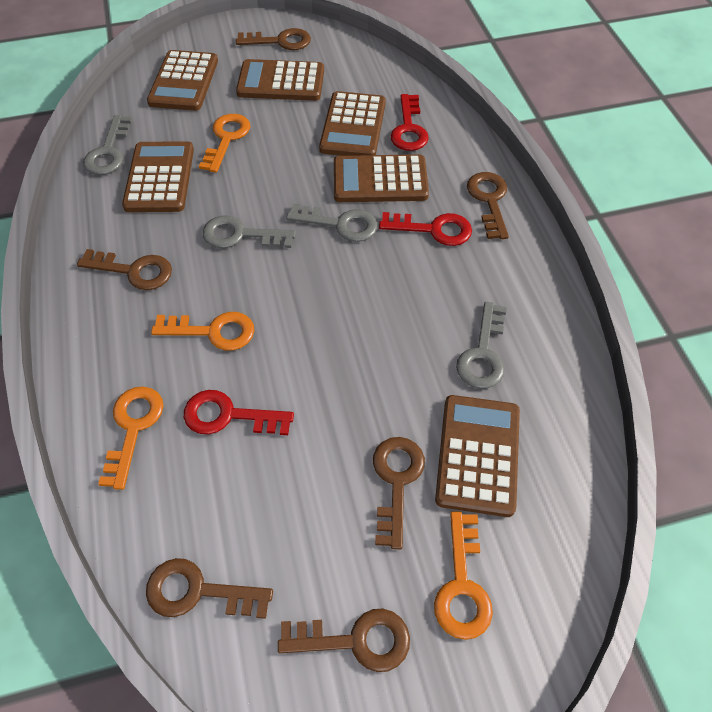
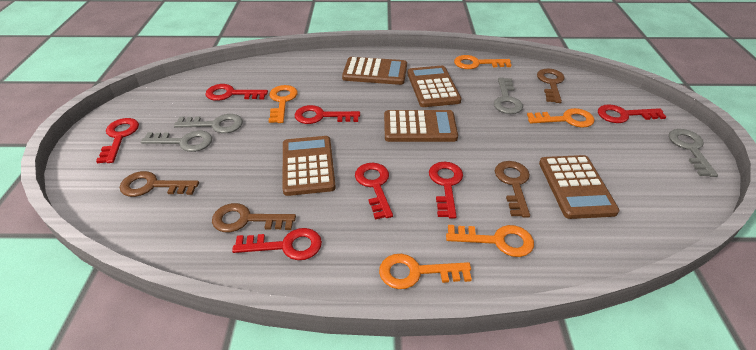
brown calculator: [122,141,194,212] [147,50,218,111] [236,59,324,101] [319,91,386,156] [334,154,429,202] [435,395,520,517] = 6 -> [283,136,336,196] [342,57,407,85] [384,110,458,142] [408,66,461,107] [539,155,619,219] = 5
brown key: [77,249,172,290] [146,558,273,619] [236,28,311,50] [278,609,410,672] [373,437,425,549] [467,172,509,239] = 6 -> [120,171,199,197] [212,203,296,232] [495,161,530,218] [537,69,565,103] = 4
orange key: [98,387,164,490] [151,312,254,351] [199,114,250,173] [434,512,493,640] = 4 -> [269,85,298,123] [379,254,472,289] [446,225,534,257] [454,55,511,69] [527,108,594,128] = 5
red key: [184,390,294,435] [379,212,472,246] [391,94,429,151] = 3 -> [96,118,139,163] [205,84,268,101] [232,228,322,260] [295,105,360,124] [355,163,393,219] [429,162,463,219] [598,104,666,123] = 7

